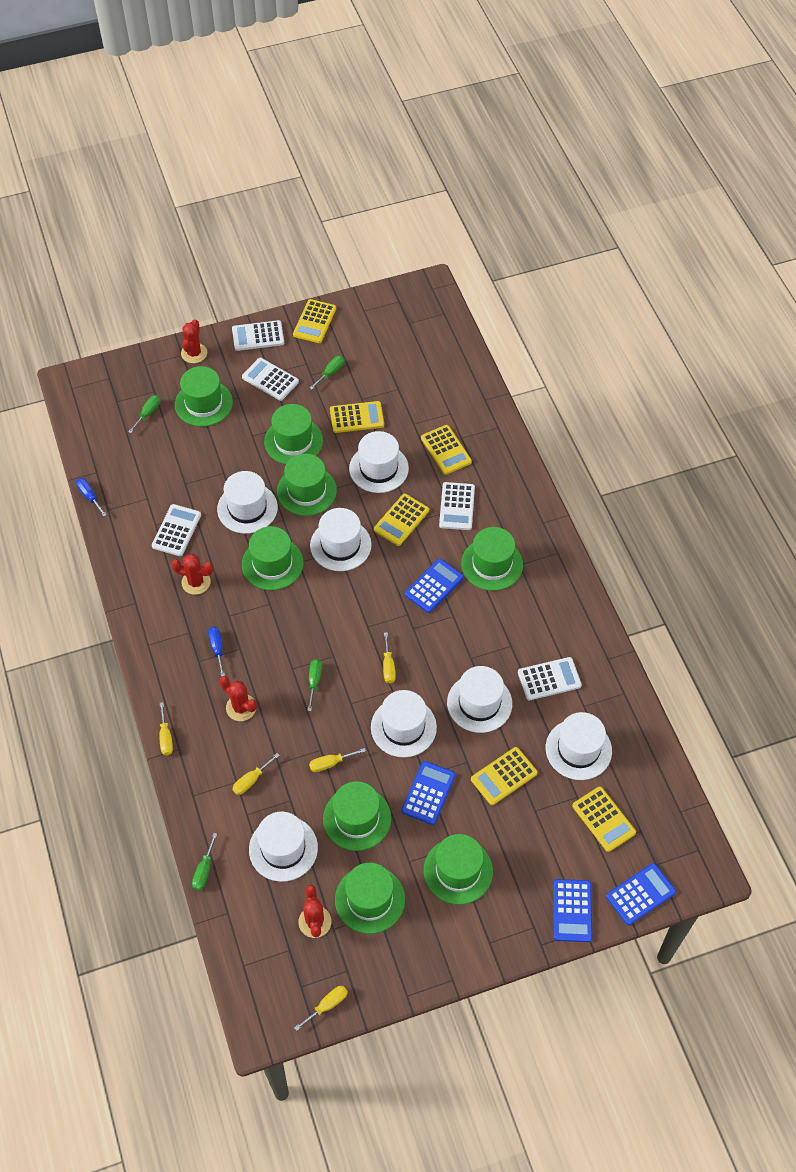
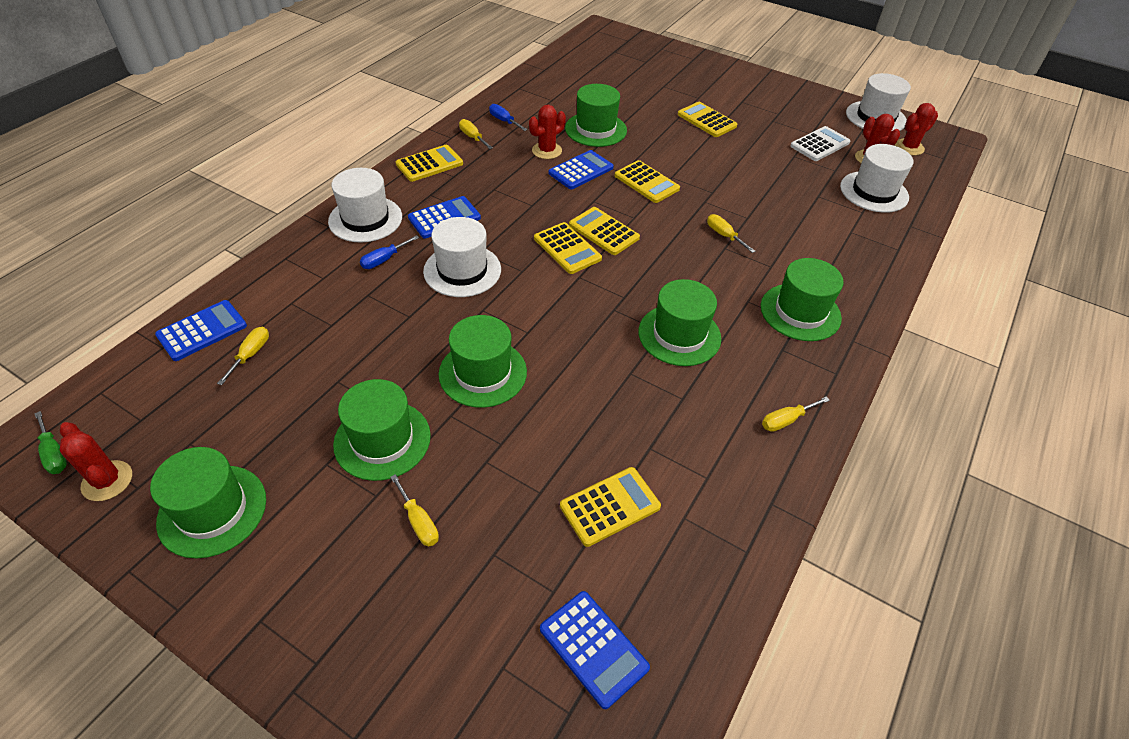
green hat: [175,366,233,427] [242,526,303,590] [264,404,323,464] [277,454,337,516] [323,781,391,851] [335,863,405,934] [424,834,493,905] [461,527,523,591] = 8 -> [150,447,266,558] [333,379,431,481] [439,315,527,408] [565,84,627,147] [638,279,721,366] [761,258,844,341] = 6
green screwdriver: [128,395,161,433] [192,833,217,891] [307,659,322,711] [310,356,344,390] = 4 -> [34,411,67,474] = 1
white calculator: [152,504,201,556] [232,320,284,351] [242,358,299,401] [439,482,475,530] [518,657,582,700] = 5 -> [790,126,850,161] = 1
white hat: [217,471,278,534] [249,812,318,882] [310,508,372,571] [349,431,409,493] [371,690,437,758] [447,666,512,733] [546,712,612,780] = 7 -> [328,168,402,243] [423,217,501,297] [840,144,913,213] [846,73,911,131] = 4

